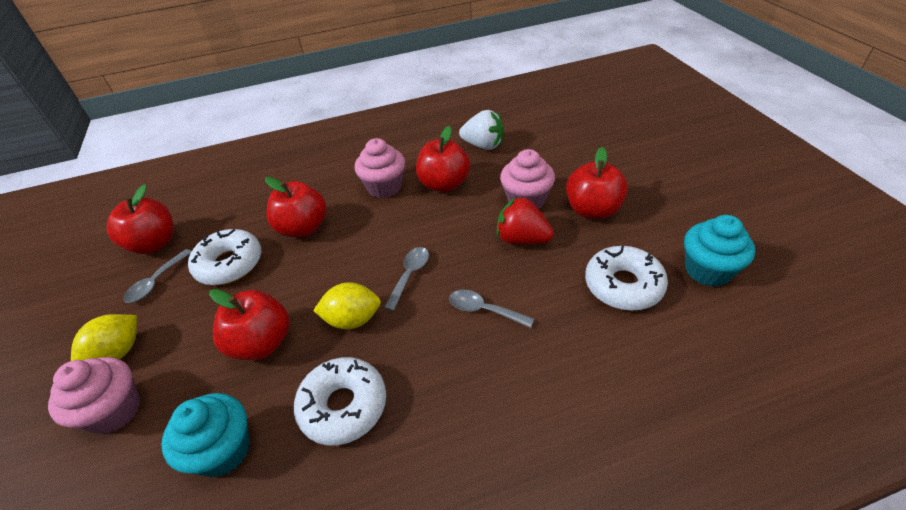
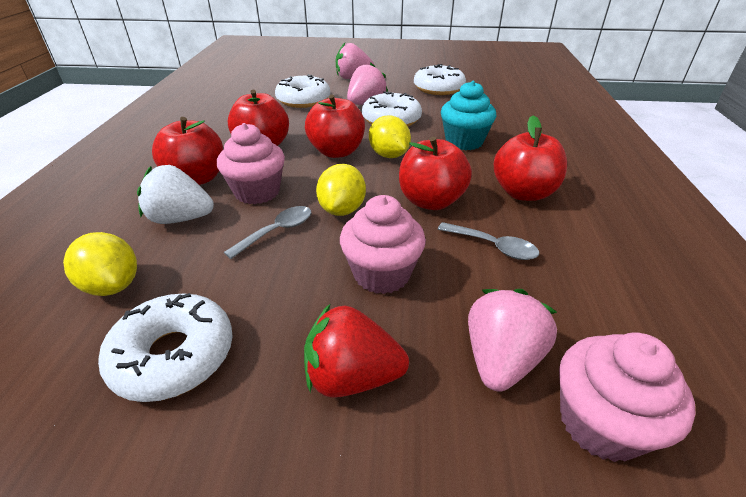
grey spoon: [123,249,192,303] [384,247,429,311] [449,290,534,328] = 3 -> [224,206,311,259] [438,222,539,260] = 2
pink strawberry: none = 0 -> [336,43,375,79] [347,63,388,105] [468,289,557,392] = 3
turquoise cupcake: [161,393,250,477] [684,215,755,287] = 2 -> [441,81,496,150] = 1
white donut: [188,229,261,285] [294,357,386,446] [585,246,668,311] = 3 -> [98,293,233,402] [275,74,330,108] [362,91,422,127] [414,64,466,95] = 4
yellow lemon: [71,314,137,361] [313,282,381,329] = 2 -> [63,232,137,296] [316,164,366,216] [369,115,411,158] = 3

